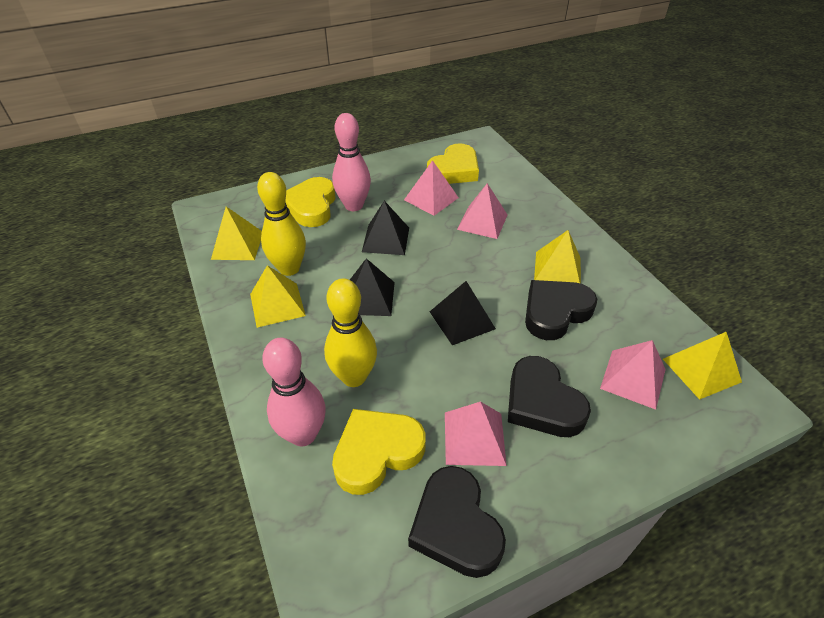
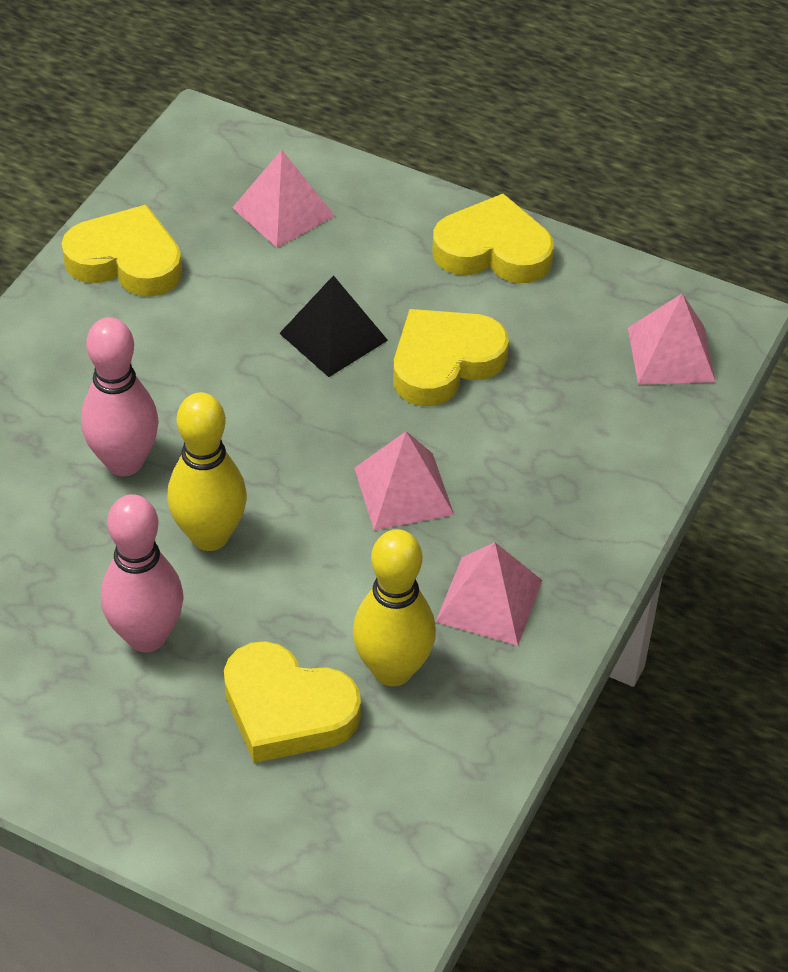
black heart: [408,466,506,578] [508,356,591,437] [525,280,597,340] = 3 -> none = 0
black pyramid: [350,258,395,316] [362,201,409,255] [430,281,496,345] = 3 -> [279,275,388,377] = 1
yellow heart: [285,177,335,227] [332,409,426,495] [427,143,479,184] = 3 -> [61,205,182,297] [224,641,361,763] [393,309,509,406] [433,193,554,283] = 4
yellow pyramid: [211,207,262,260] [250,265,306,328] [534,230,581,284] [663,332,742,400] = 4 -> none = 0

